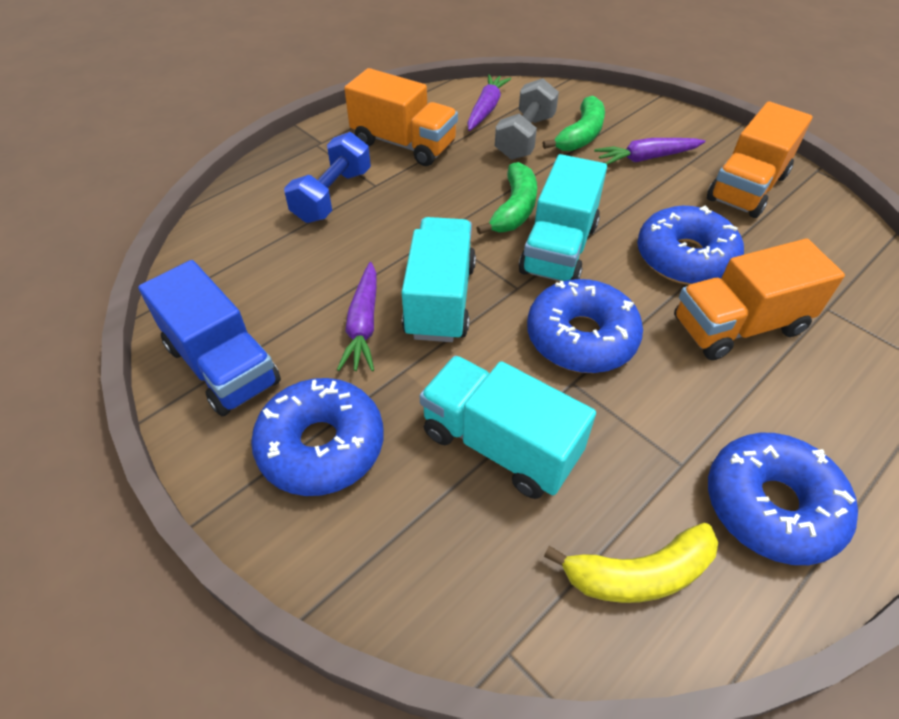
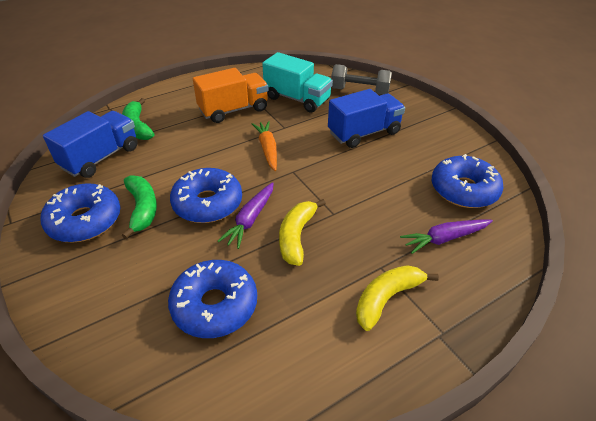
blue dumbbell: [284,132,371,223] = 1 -> none = 0
blue truck: [138,260,281,416] = 1 -> [43,111,138,178] [328,89,405,148] = 2
orange carrot: none = 0 -> [252,121,277,171] = 1
orange truck: [344,68,458,166] [674,239,845,360] [707,101,812,218] = 3 -> [193,68,268,123] = 1
purple carrot: [337,262,376,371] [467,74,511,131] [594,138,705,165] = 3 -> [218,182,274,249] [400,219,493,254] = 2
turquoise truck: [401,217,476,342] [419,356,596,499] [519,154,607,281] = 3 -> [262,52,333,113] = 1
yellow banana: [544,523,718,603] = 1 -> [279,199,326,266] [356,265,439,331] = 2

